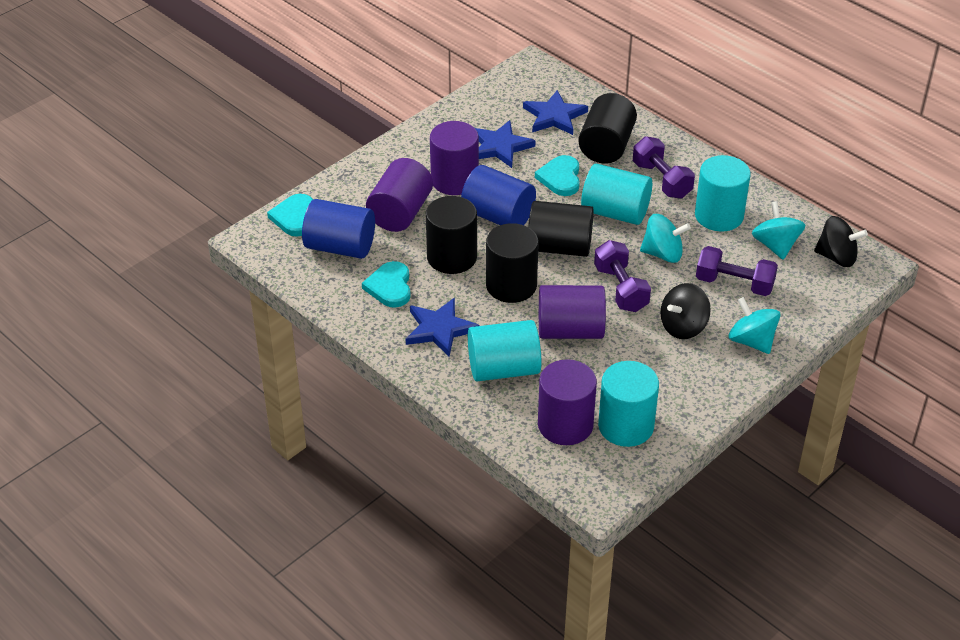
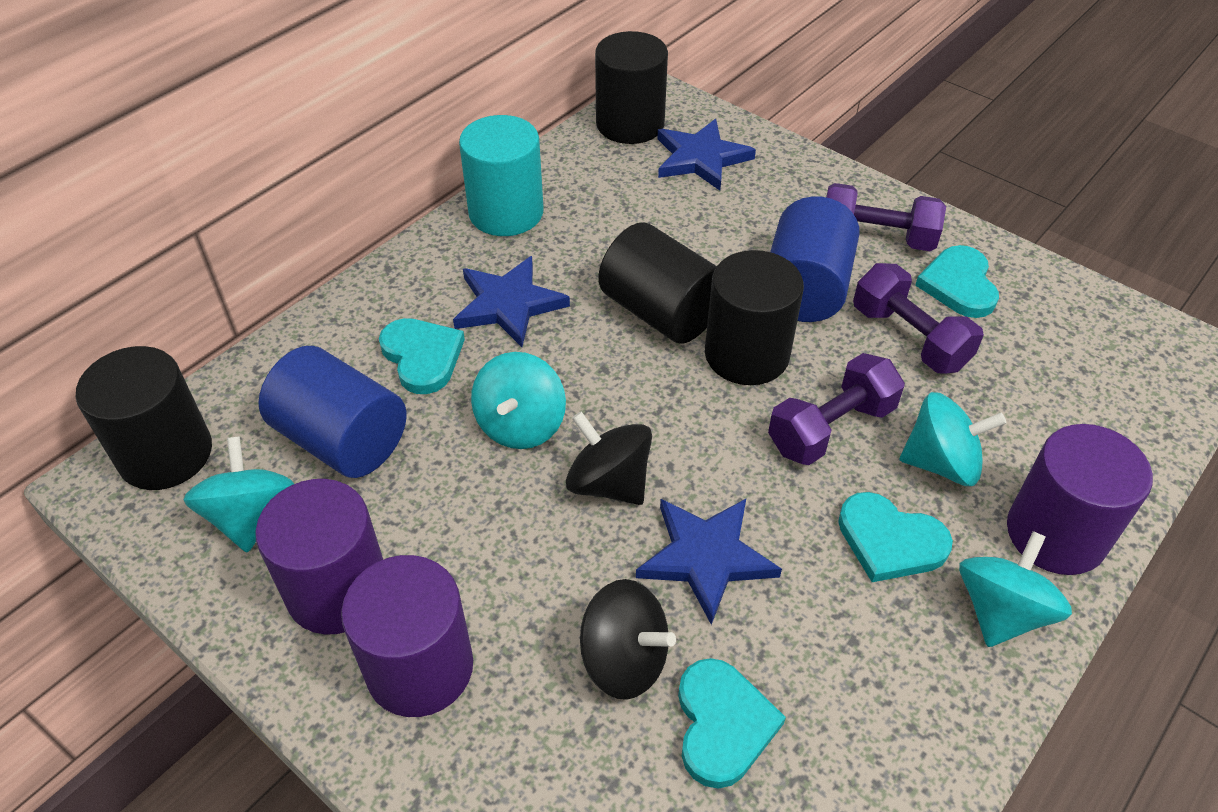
purple cylinder: [366,158,433,232] [430,121,479,195] [538,359,597,445] [539,285,606,339] = 4 -> [255,479,383,635] [341,555,473,717] [1007,424,1153,575] = 3
turquoise cylinder: [468,320,541,381] [581,164,652,225] [598,361,659,447] [695,155,751,232] = 4 -> [459,115,544,236] = 1
turquoise heart: [267,194,313,237] [362,261,411,308] [535,155,580,196] = 3 -> [379,318,465,394] [678,658,786,789] [838,492,953,582] [915,245,999,318] = 4
turquoise spinning top: [640,214,691,263] [729,297,781,354] [752,201,805,260] = 3 -> [183,436,294,553] [471,352,566,449] [900,392,1006,486] [959,531,1072,647] = 4

